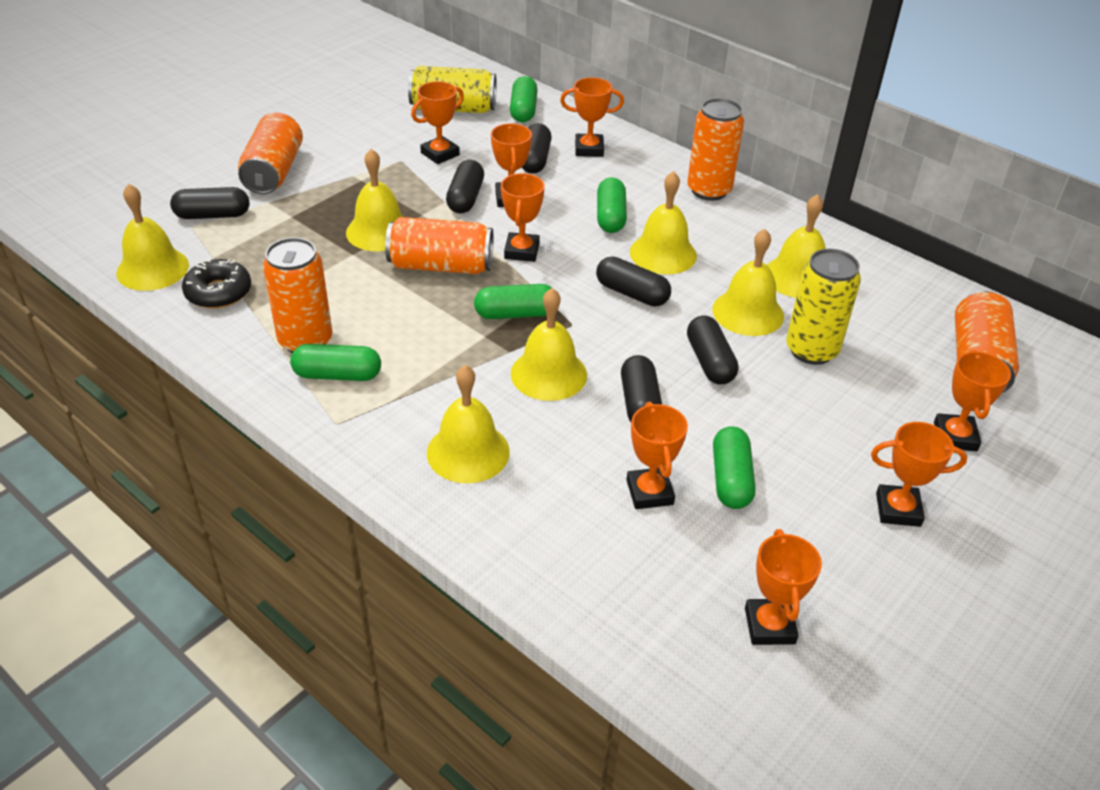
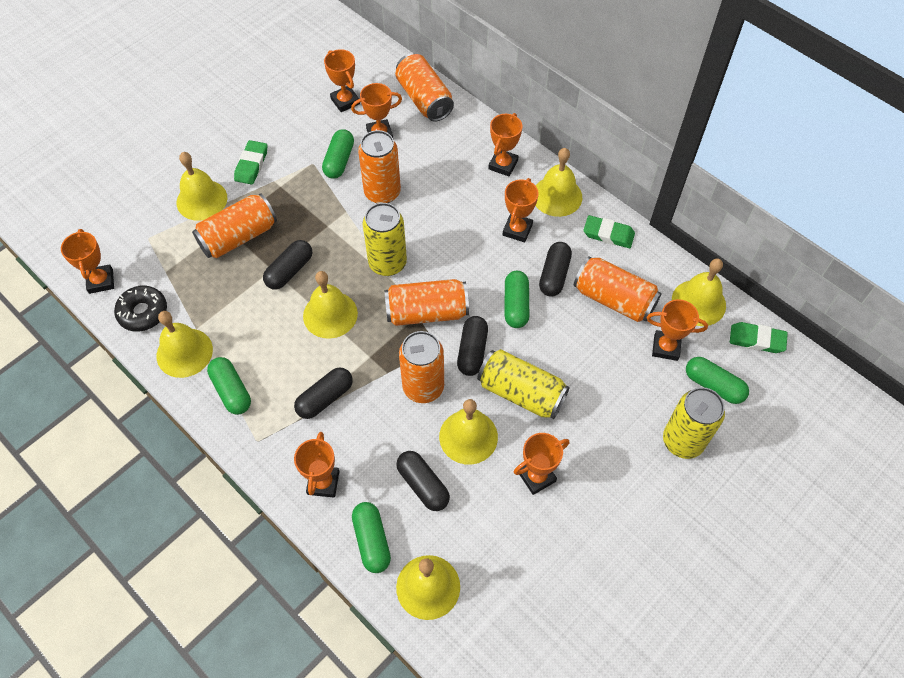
black capsule: [170,187,249,219] [446,160,484,213] [521,123,552,174] [596,257,671,307] [621,355,662,422] [687,315,739,384] = 6 -> [263,240,312,289] [294,367,353,419] [396,451,450,511] [457,316,488,376] [539,242,572,297] = 5
green eraser: none = 0 -> [234,140,267,185] [583,215,635,248] [730,322,788,353] = 3
orange can: [238,112,303,194] [263,238,333,353] [385,217,493,274] [687,98,744,201] [955,291,1019,393] = 5 -> [192,193,277,258] [358,130,401,204] [384,279,469,326] [395,53,454,122] [399,331,444,403] [574,256,662,322] = 6
yellow can: [408,66,497,113] [786,249,861,365] = 2 -> [363,203,407,276] [477,349,570,419] [663,387,725,459] = 3

